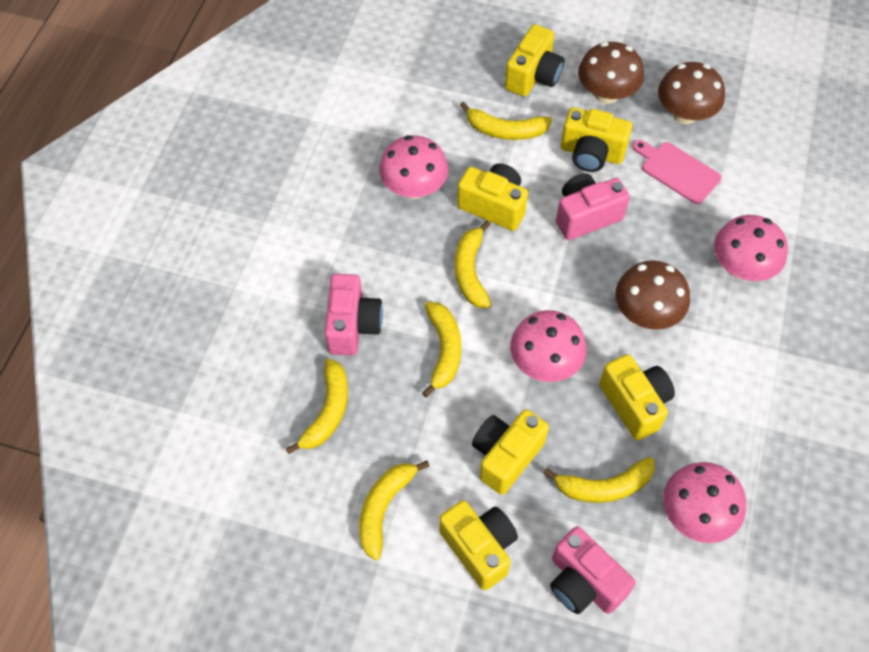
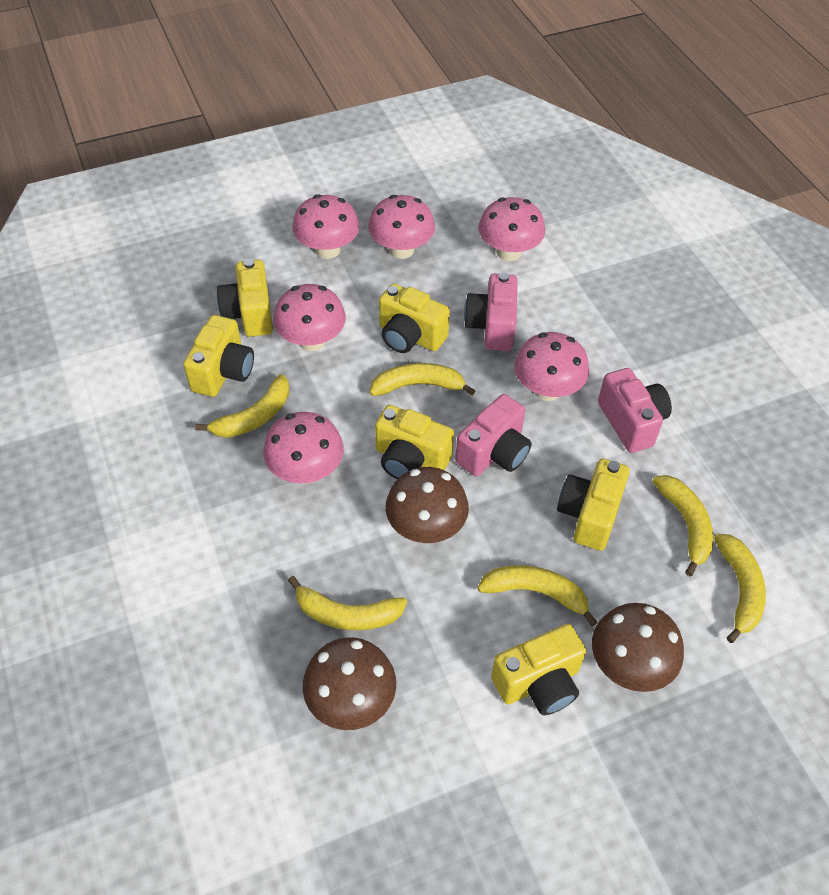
pink cutting board: [633,140,722,204] = 1 -> none = 0
pink mushroom: [379,135,448,199] [510,310,586,382] [663,462,746,543] [714,215,788,281] = 4 -> [263,412,344,483] [273,284,346,351] [293,194,359,259] [368,195,435,259] [478,197,545,261] [514,332,589,401] = 6

